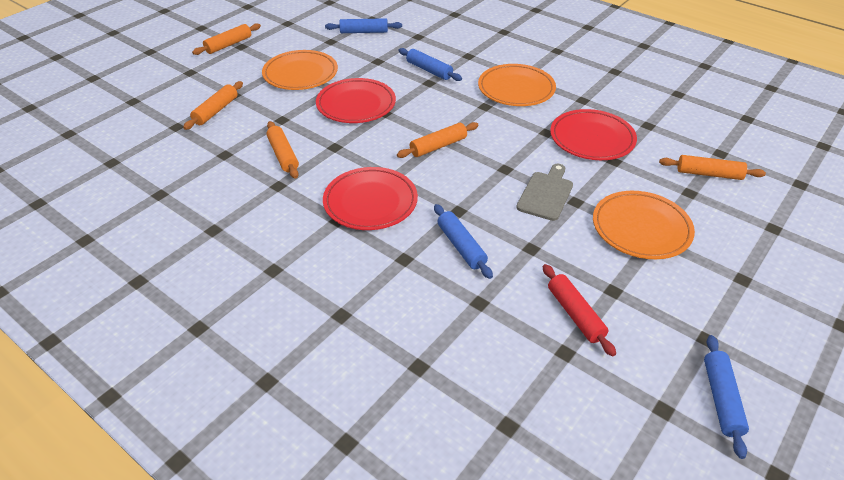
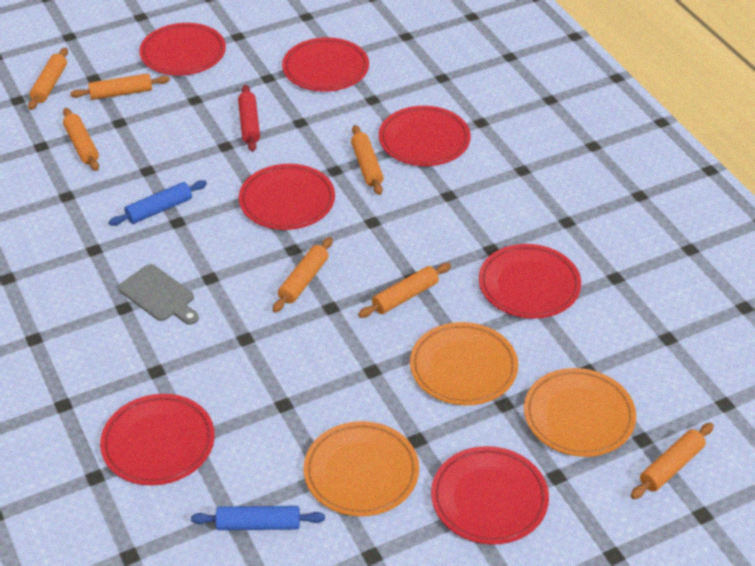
blue rolling pin: [325,18,402,33] [399,48,462,81] [434,204,493,279] [704,335,749,459] = 4 -> [109,180,207,226] [191,506,325,530] = 2
orange rolling pin: [183,81,243,130] [192,23,261,55] [266,121,299,179] [397,122,479,158] [659,155,766,180] = 5 -> [28,48,68,110] [63,108,99,171] [70,73,170,100] [273,237,333,313] [351,125,384,195] [358,263,451,318] [631,423,714,499] = 7
red plate: [316,78,396,123] [323,167,418,230] [550,109,637,160] = 3 -> [100,394,215,485] [139,23,226,75] [239,164,335,230] [282,37,369,92] [379,106,471,166] [431,446,549,544] [479,244,581,319] = 7

